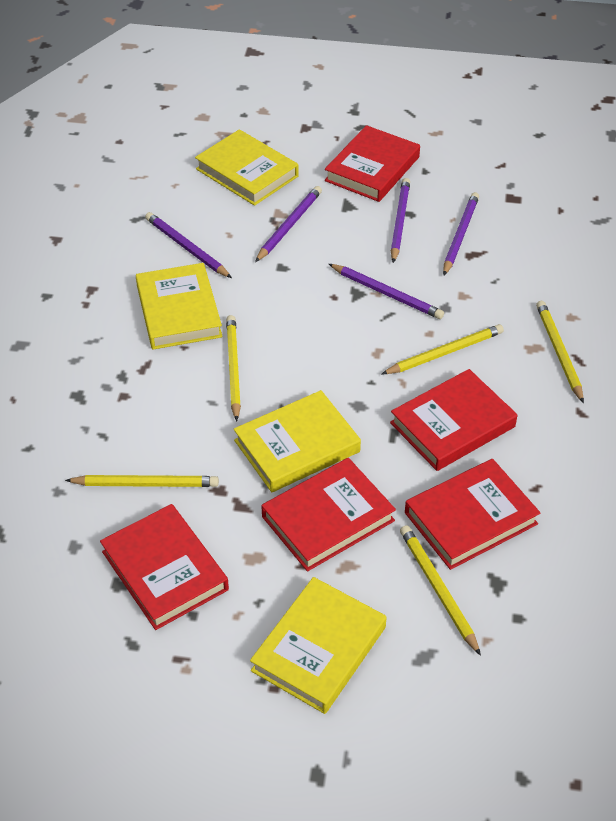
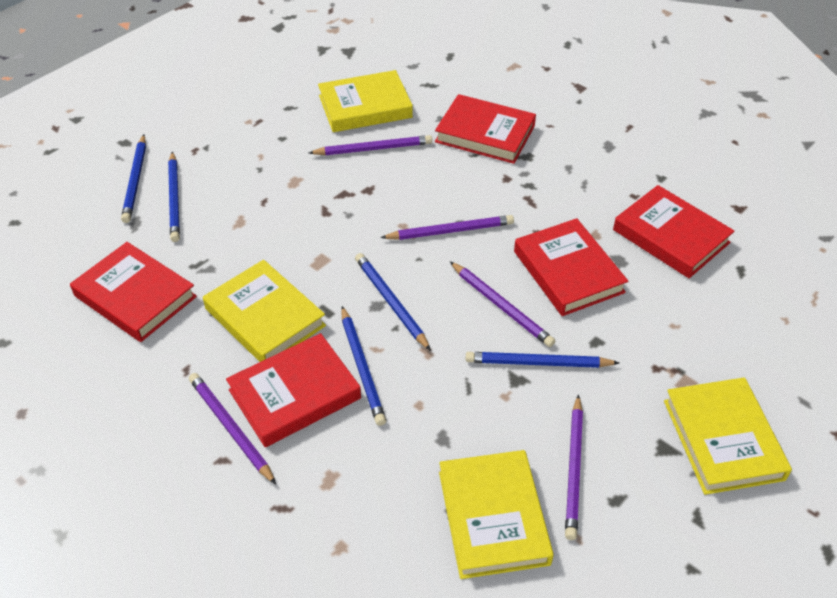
blue pencil: none = 0 -> [121,135,146,223] [168,151,180,242] [341,306,386,426] [355,253,431,351] [466,352,619,368] = 5
yellow pencil: [65,475,219,487] [226,315,241,421] [382,324,504,374] [400,525,481,656] [536,301,584,403] = 5 -> none = 0

